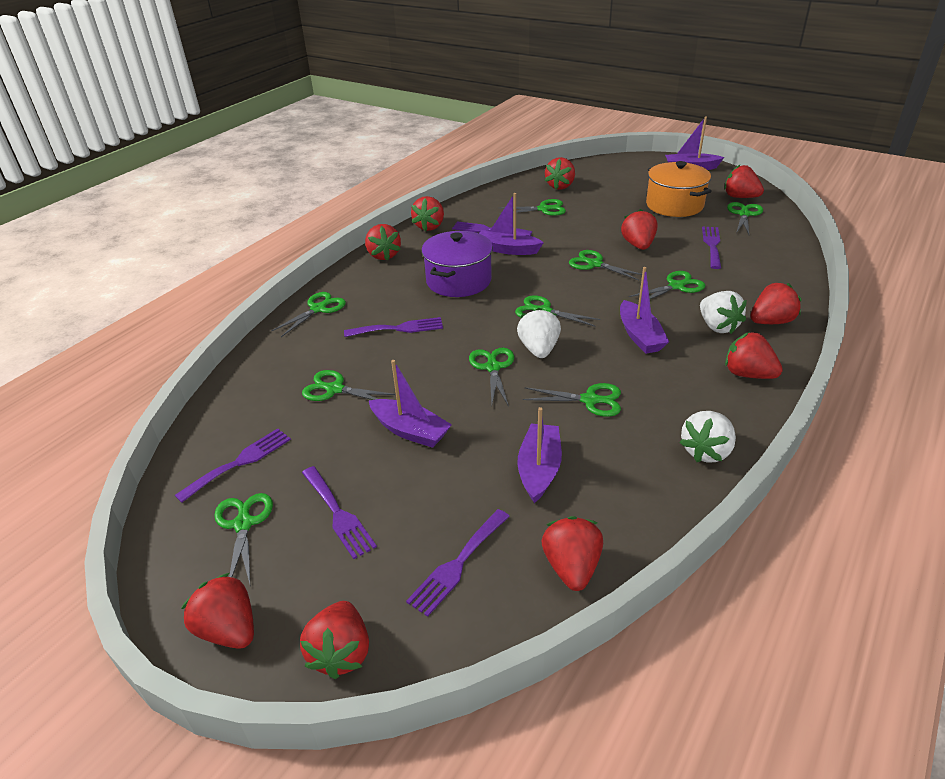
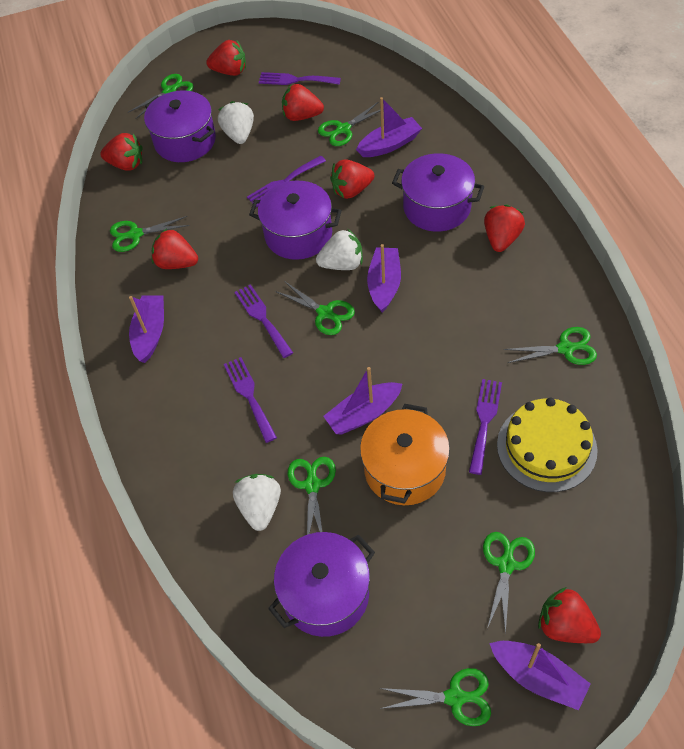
green scissors: [214,493,273,584] [271,292,346,337] [302,370,396,401] [469,348,514,407] [498,199,566,216] [515,295,600,327] [523,383,621,417] [569,250,642,280] [629,271,705,299] [727,202,763,235] = 10 -> [110,216,189,252] [129,74,194,119] [275,281,355,335] [288,457,336,535] [318,102,384,146] [379,668,491,726] [483,532,535,635] [504,327,597,365] = 8
purple fork: [175,428,291,503] [302,466,377,559] [344,317,443,337] [406,509,510,617] [452,221,532,236] [702,227,721,269] = 6 -> [224,357,277,443] [235,284,293,358] [247,155,326,207] [259,72,341,85] [469,379,502,475] = 5
purple pot: [422,231,493,297] = 1 -> [144,91,216,162] [249,181,342,260] [268,532,375,637] [392,153,484,232] = 4
red strawberry: [181,573,254,649] [300,601,369,679] [365,224,401,261] [411,196,444,231] [541,516,603,591] [545,157,575,190] [621,209,658,250] [724,165,764,198] [725,332,783,379] [750,283,802,324] = 10 -> [100,133,143,171] [152,229,198,269] [206,40,246,76] [282,84,324,121] [330,159,374,199] [484,205,525,252] [538,587,601,643] = 7
yellow cake: none = 0 -> [497,398,598,492] = 1

